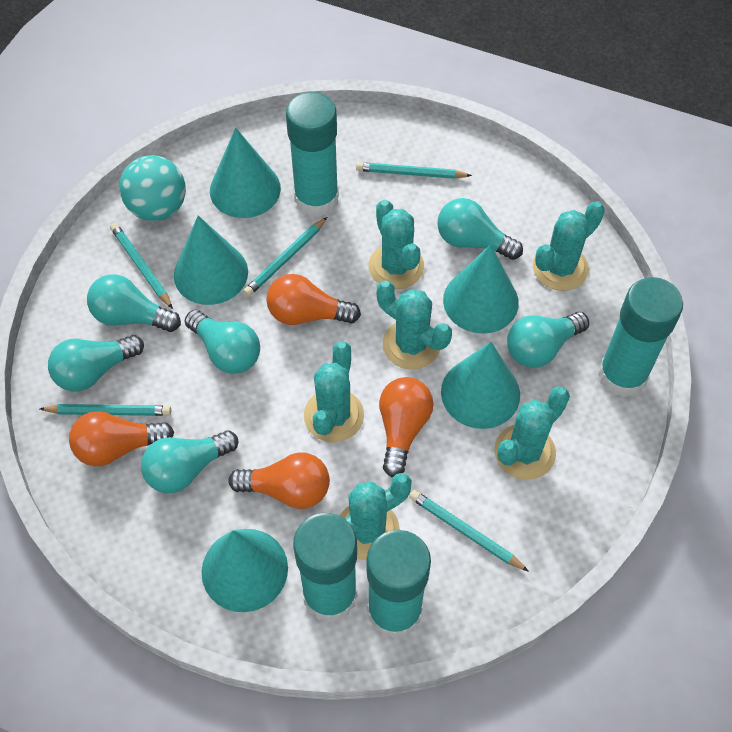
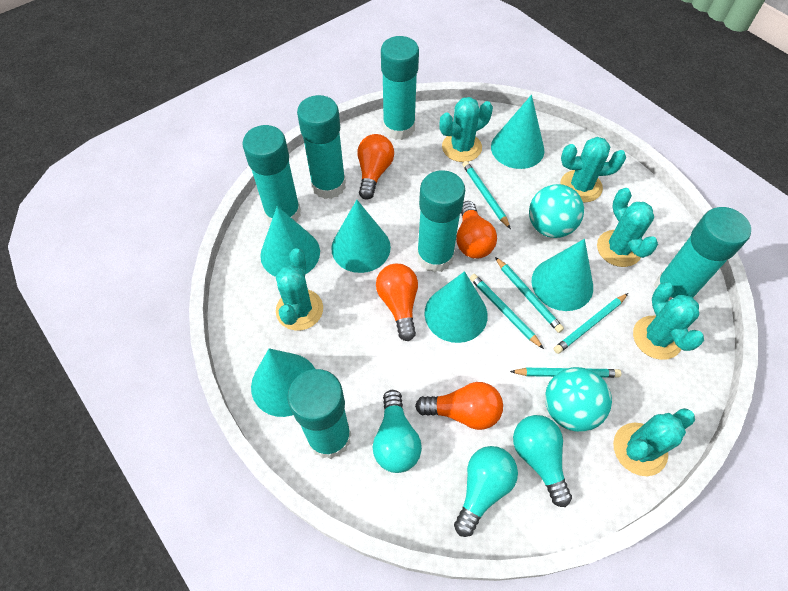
turquoise ball: [119,155,186,221] = 1 -> [529,184,584,238] [545,367,612,432] = 2
turquoise cone: [174,216,248,305] [202,529,288,612] [210,128,281,218] [441,342,520,429] [443,244,519,334] = 5 -> [251,348,315,417] [260,206,320,277] [331,200,391,273] [425,271,488,343] [491,95,544,169] [532,239,593,311] = 6
turquoise glue stick: [286,92,339,217] [293,513,357,622] [366,530,431,638] [598,277,683,397] = 4 -> [242,125,301,224] [287,369,351,459] [297,95,346,199] [381,36,419,140] [417,170,465,273] [654,207,751,301] = 6
turquoise light bulb: [48,335,144,392] [87,274,181,332] [141,430,238,493] [185,310,260,374] [437,198,523,260] [507,312,589,368] = 6 -> [373,390,422,473] [454,446,518,537] [513,415,572,507] = 3

